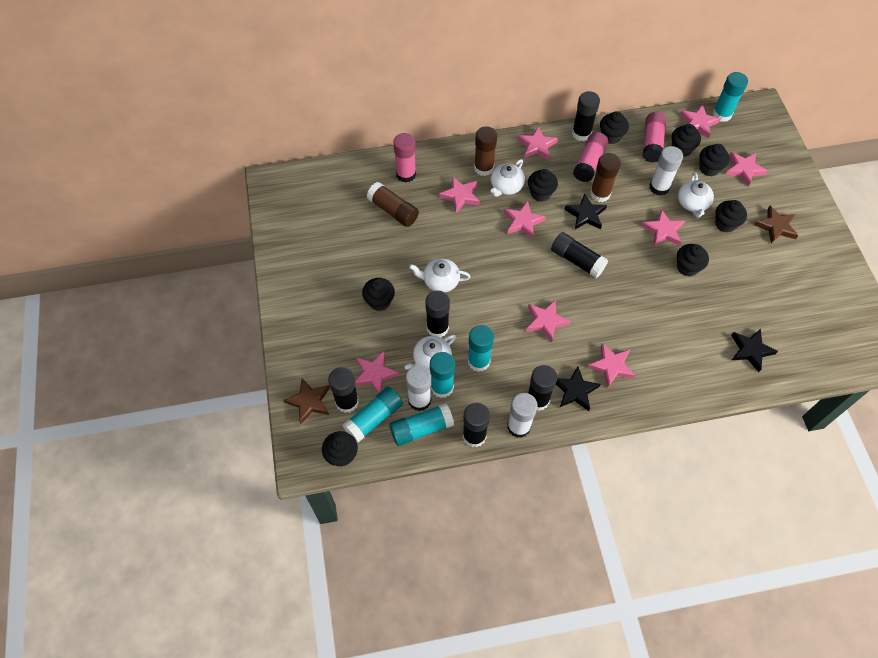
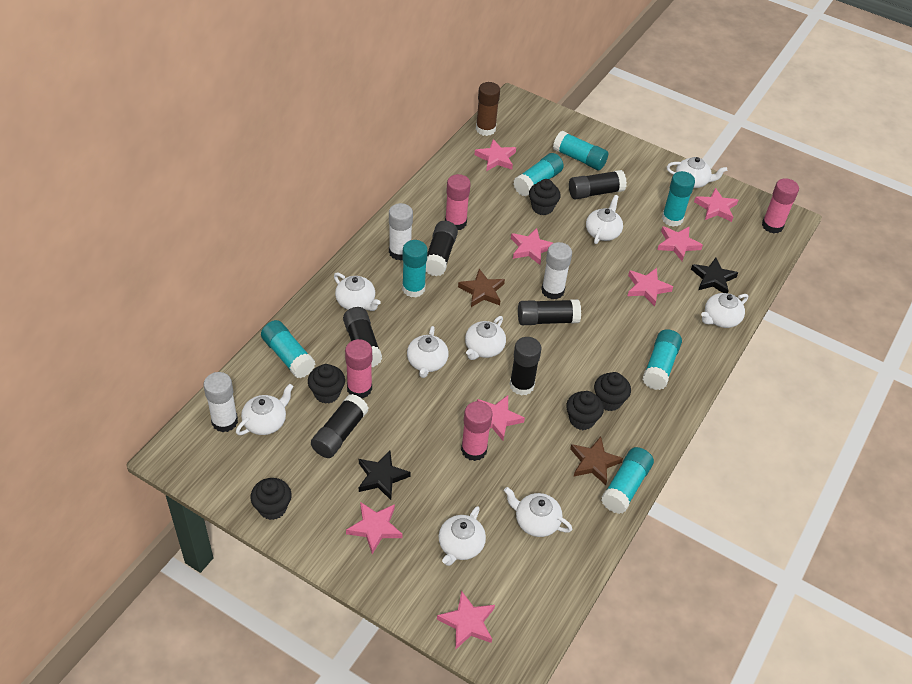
black cupcake: [322,431,358,467] [362,278,395,311] [528,169,558,202] [600,111,629,144] [672,124,701,157] [677,244,709,277] [699,144,730,176] [715,200,747,233] = 8 -> [251,478,292,520] [308,364,345,404] [529,179,561,215] [566,391,604,430] [594,372,631,411] = 5
black star: [556,366,600,411] [564,193,607,229] [731,329,778,372] = 3 -> [359,450,411,500] [691,258,738,293] = 2
brown glue stick: [367,182,419,227] [474,127,497,176] [590,153,621,202] = 3 -> [476,82,500,136] = 1
pink glue stick: [393,133,416,183] [573,132,608,182] [643,112,667,163] = 3 -> [345,339,372,398] [445,174,471,230] [461,401,493,461] [762,178,799,233] = 4
pink star: [355,351,399,394] [439,176,480,213] [504,201,546,239] [518,126,558,160] [526,300,571,342] [588,343,635,387] [642,209,685,247] [680,104,721,138] [725,152,768,186] = 9 -> [346,502,403,554] [437,590,495,650] [474,139,516,171] [477,395,525,441] [511,228,553,265] [628,268,673,306] [657,226,703,261] [694,188,738,222] = 8
turquoise glue stick: [342,387,403,443] [389,403,454,446] [430,352,455,398] [468,325,494,372] [713,72,748,122] = 5 -> [261,320,315,378] [402,240,428,298] [514,153,564,197] [553,131,608,170] [601,447,654,514] [642,329,682,390] [662,171,695,227] = 7
white teapot: [405,335,456,371] [409,259,470,293] [491,159,525,197] [678,172,714,218] = 4 -> [236,384,294,435] [334,273,381,311] [407,326,449,378] [439,506,486,566] [465,316,506,360] [504,487,572,537] [586,195,623,244] [667,157,727,188] [701,293,748,328] = 9

